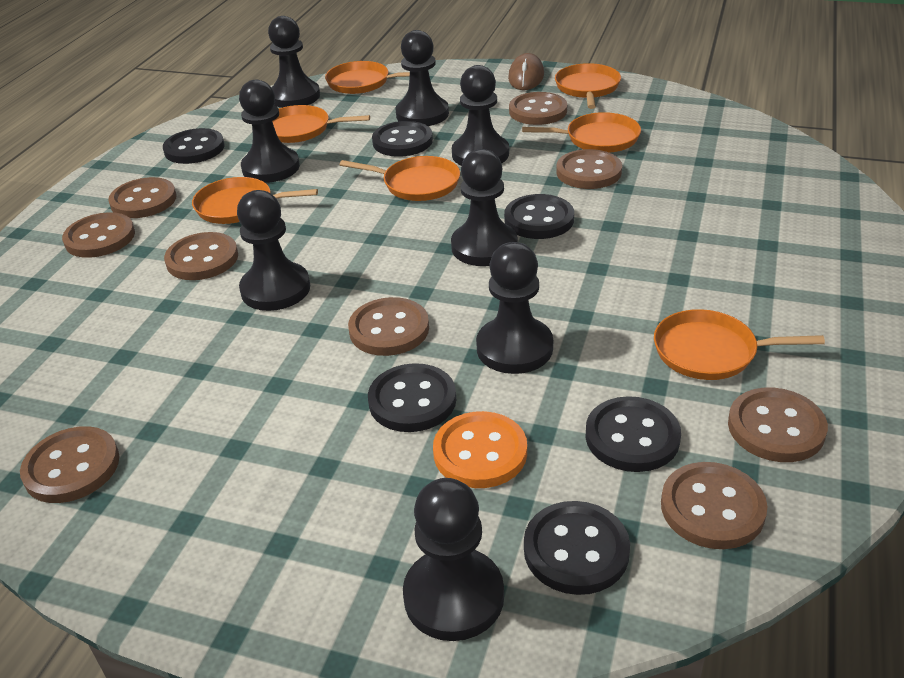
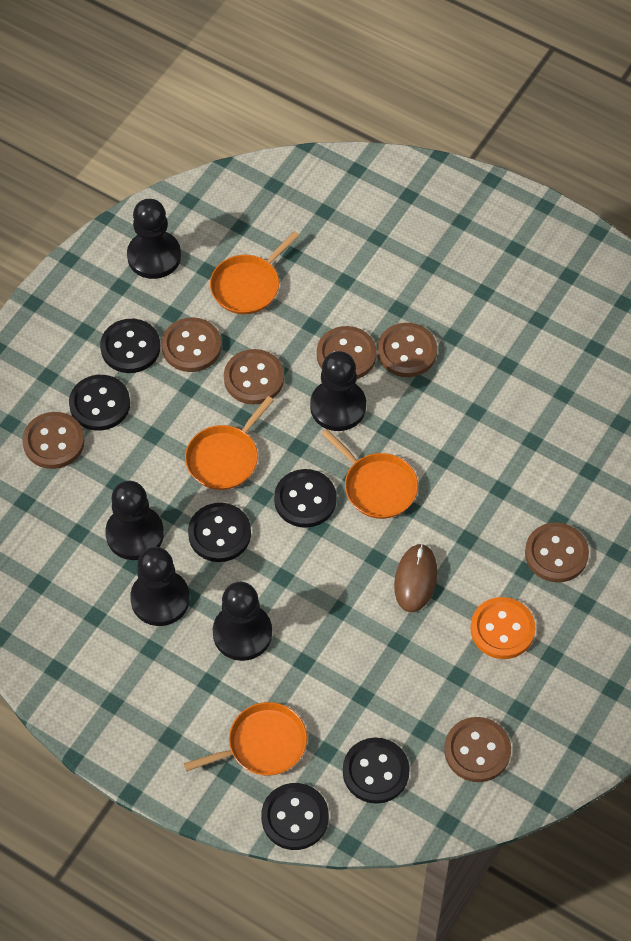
black pawn: [237,190,310,311] [239,80,300,183] [268,16,320,108] [395,30,449,126] [403,478,504,641] [451,149,518,266] [452,65,509,166] [476,242,553,374] = 8 -> [105,481,164,560] [127,199,181,279] [130,547,190,626] [213,582,272,661] [310,351,366,431] = 5
brown button: [20,426,119,503] [62,212,135,258] [108,177,177,218] [164,232,238,280] [348,297,429,356] [509,92,567,125] [556,149,622,189] [661,462,767,549] [728,388,828,462] = 9 -> [22,412,85,469] [161,317,222,372] [224,349,284,405] [317,326,377,379] [377,323,437,377] [444,717,511,782] [525,522,589,582] = 7
orange pan: [192,177,318,224] [272,105,370,143] [325,61,410,94] [340,156,460,201] [522,112,641,153] [555,63,621,109] [654,309,825,380] = 7 -> [184,702,307,776] [185,396,274,490] [210,231,300,314] [322,429,418,519] = 4

